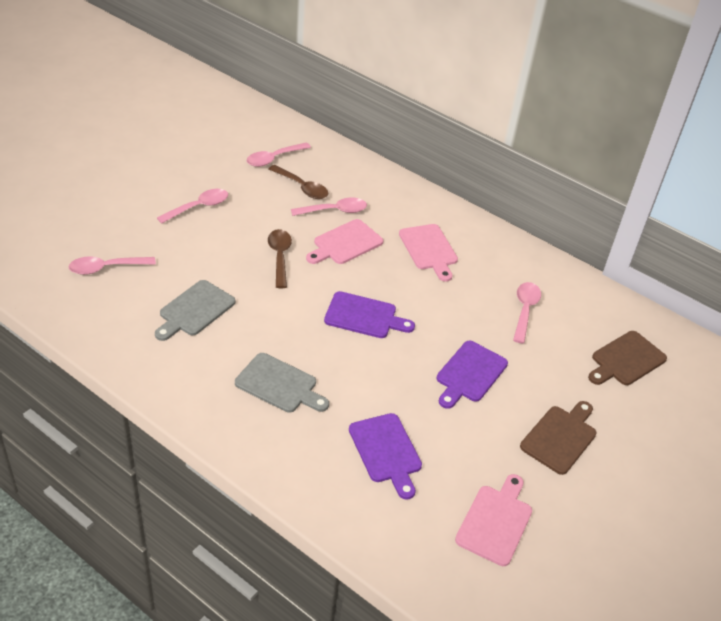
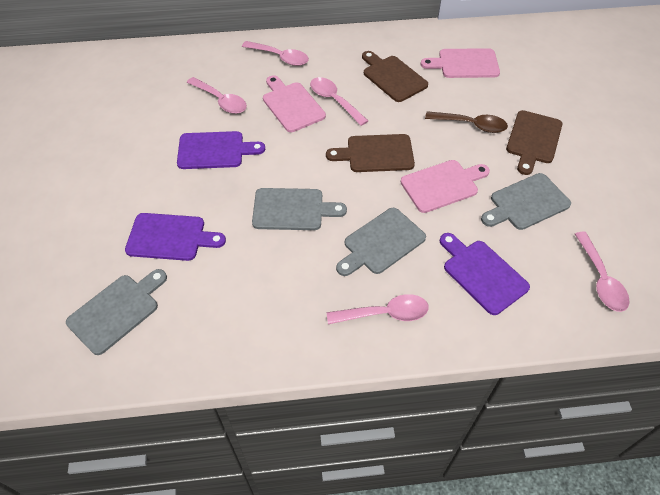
brown cutting board: [520,401,597,475] [588,331,667,385] = 2 -> [326,134,415,172] [362,51,428,102] [506,110,562,175] = 3
brown spoon: [268,229,292,288] [269,165,328,199] = 2 -> [425,111,508,133] = 1
grey cutting board: [155,280,236,341] [235,353,329,413] = 2 -> [66,269,167,355] [252,188,347,230] [336,208,426,276] [481,173,571,230] = 4

